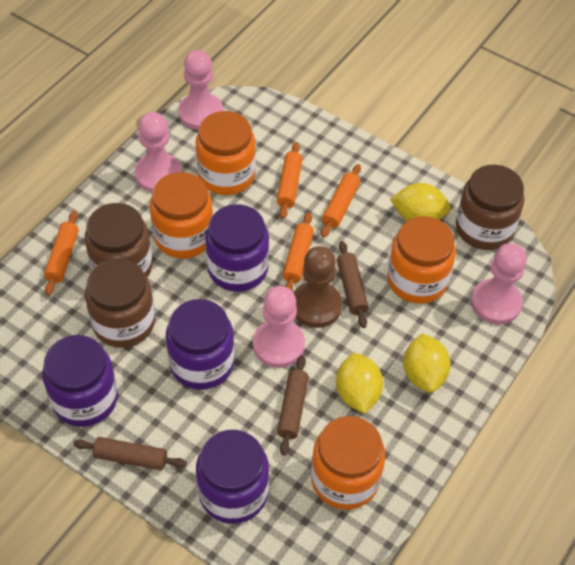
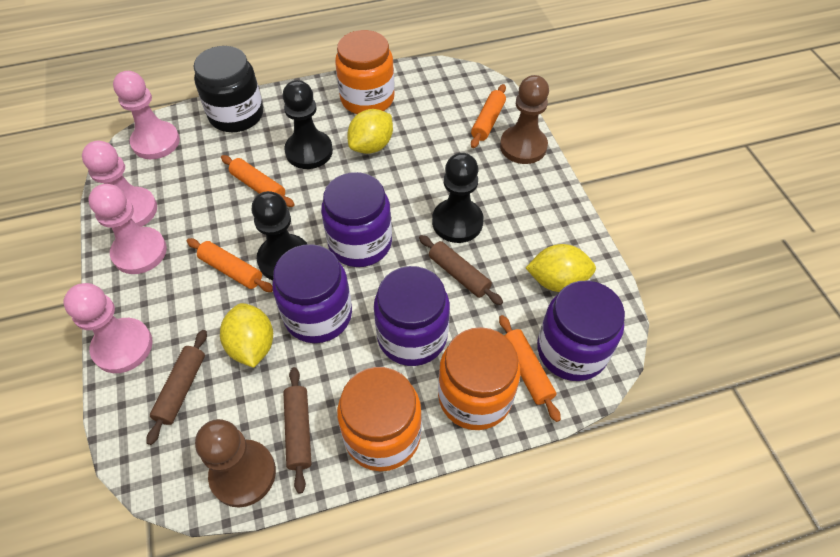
black jar: none = 0 -> [194,46,263,132] = 1
black pawn: none = 0 -> [251,191,308,280] [283,80,333,169] [432,153,484,243] = 3
brown jar: [85,203,153,277] [85,258,155,348] [456,165,524,250] = 3 -> none = 0
brown pawn: [294,246,342,328] = 1 -> [195,419,276,508] [500,75,549,164] = 2
orange jar: [150,172,213,258] [196,111,256,195] [311,416,385,510] [387,216,456,304] = 4 -> [335,30,394,114] [337,367,422,471] [438,327,520,430] = 3

